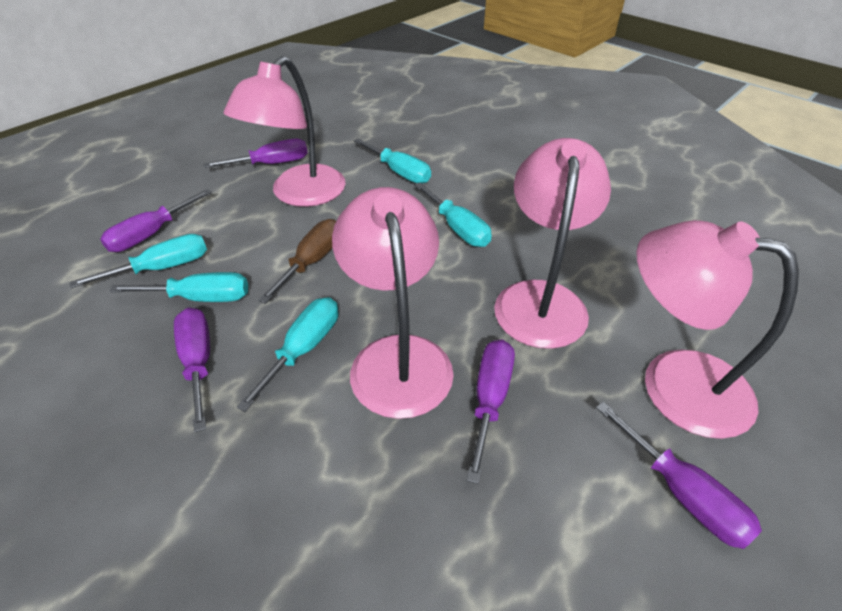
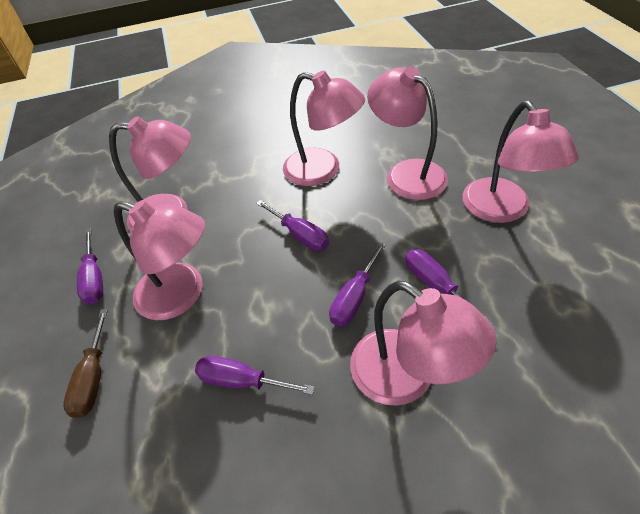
pink lamp: [224,56,346,207] [332,187,454,419] [494,138,611,349] [636,220,799,439] = 4 -> [109,116,191,231] [114,200,205,320] [283,71,365,186] [350,280,497,405] [367,66,448,200] [462,101,579,223] = 6
turquoise screwdriver: [69,234,207,288] [109,272,248,302] [236,297,338,412] [354,138,431,184] [414,183,492,247] = 5 -> none = 0

